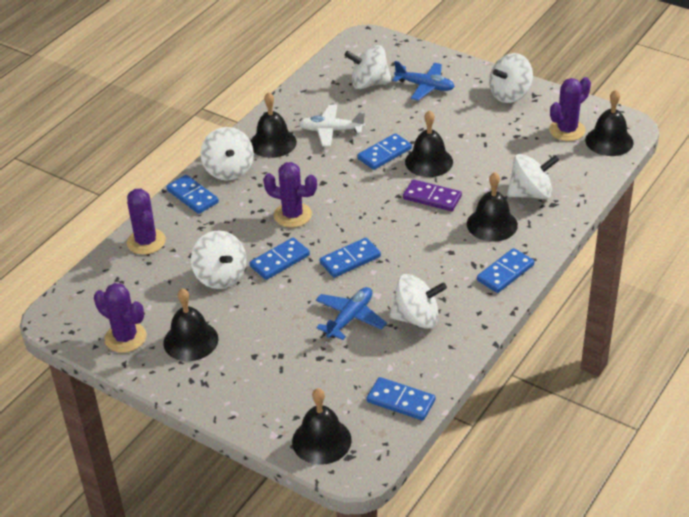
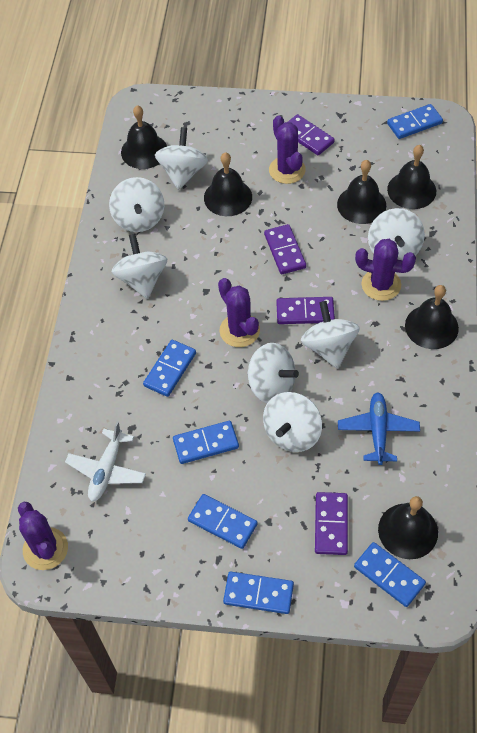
blue plane: [316,287,387,340] [392,61,455,100] = 2 -> [338,392,420,465] = 1
purple domino: [403,179,462,211] = 1 -> [264,224,306,274] [276,297,335,324] [287,114,335,155] [315,492,348,555] = 4
white spinning top: [191,231,247,289] [200,127,254,181] [344,45,392,89] [389,274,447,329] [489,53,533,103] [507,154,559,199] = 6 -> [109,177,164,232] [112,234,167,299] [155,127,208,190] [247,343,299,403] [263,392,322,452] [301,301,360,369] [368,208,425,260] = 7

